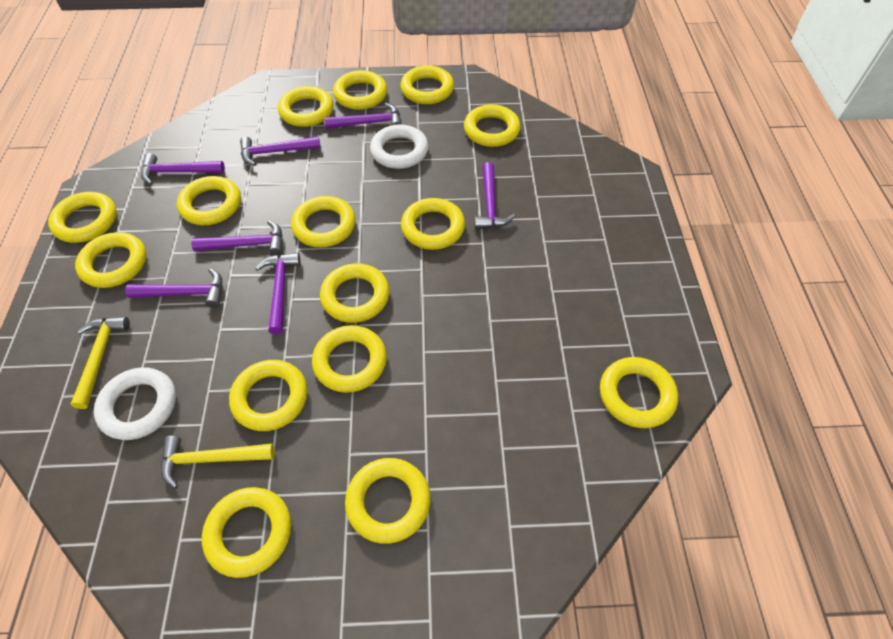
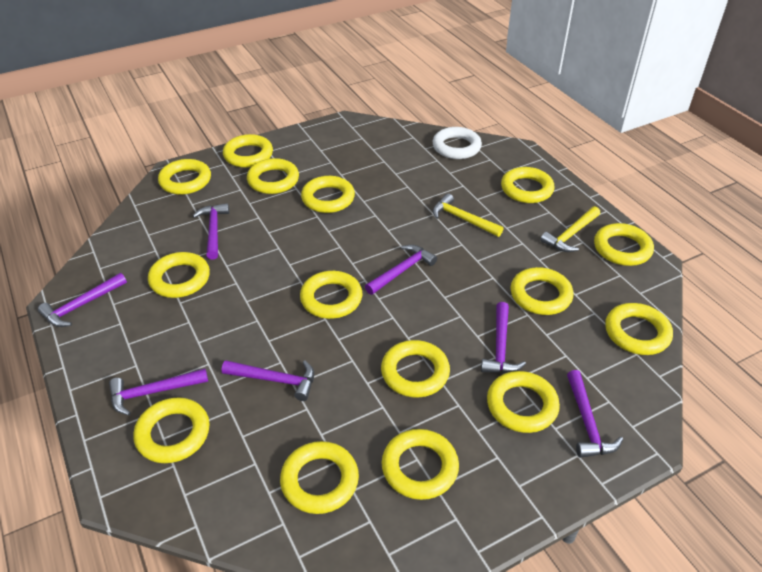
white ring: [94,367,176,440] [370,124,429,169] = 2 -> [432,127,482,159] = 1

